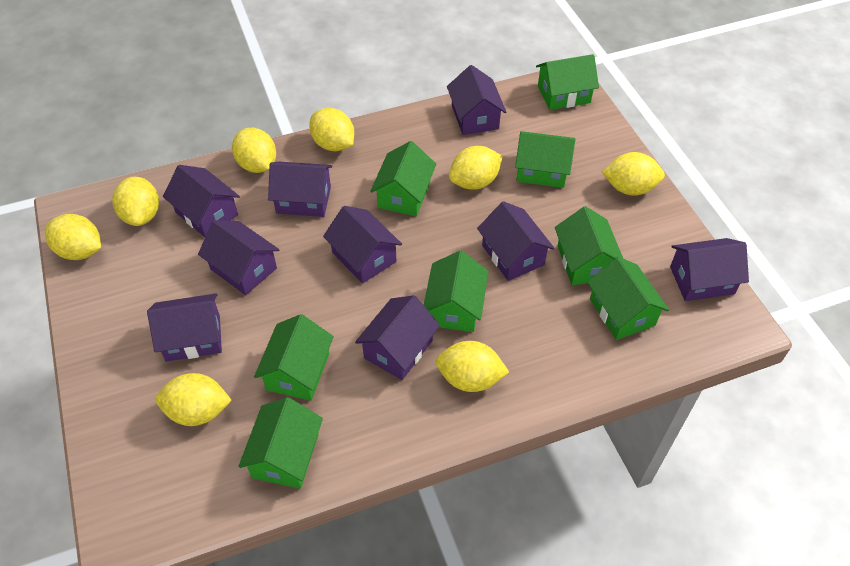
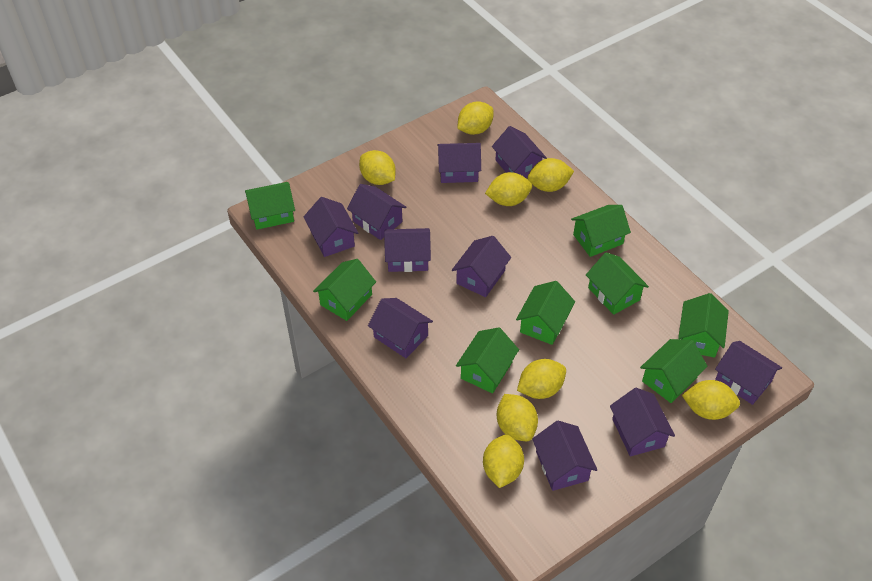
purple house: [147,293,222,362] [163,165,240,237] [198,220,279,295] [268,162,332,217] [323,206,402,284] [355,295,440,380] [447,65,506,135] [477,201,555,281] [670,238,749,301] = 9 -> [304,197,358,257] [347,184,407,240] [368,298,433,358] [384,228,431,272] [437,143,481,183] [452,236,511,297] [492,126,547,178] [532,421,597,491] [610,388,675,456] [715,341,782,405] = 10

